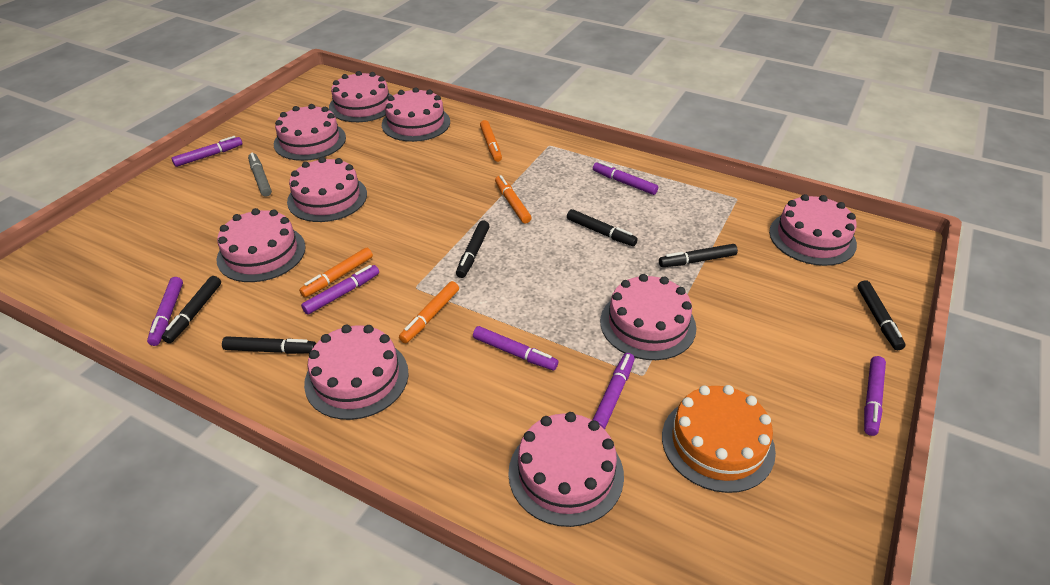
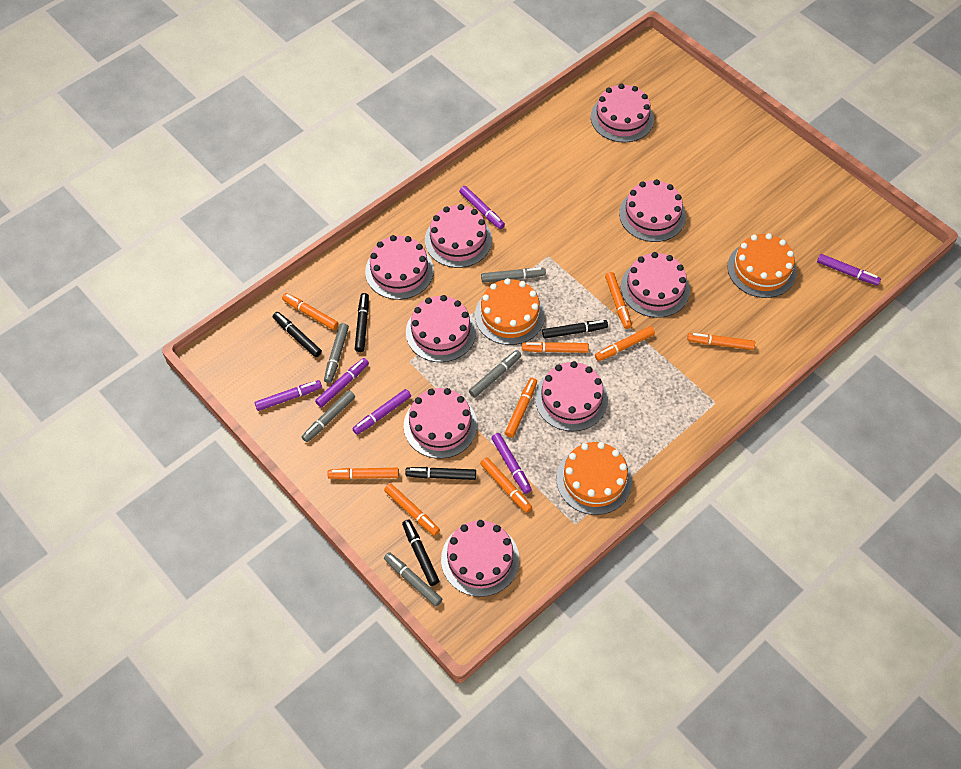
black marker: [162,276,221,343] [222,336,316,354] [456,221,490,278] [567,209,638,246] [659,244,738,267] [857,280,906,350] = 6 -> [273,312,322,357] [355,293,369,352] [402,519,439,586] [405,467,476,480] [542,320,608,338] = 5
grey marker: [248,152,272,197] = 1 -> [302,391,355,442] [324,323,349,383] [384,552,442,607] [469,350,522,398] [481,267,546,283] = 5
orange cake: [662,385,776,493] = 1 -> [475,278,545,345] [557,442,632,515] [727,233,797,298] = 3
orange marker: [299,248,373,298] [399,281,459,343] [480,120,502,162] [495,175,532,224] = 4 -> [282,293,339,330] [328,468,399,480] [384,483,440,536] [480,457,532,513] [505,378,537,438] [522,342,589,353] [595,326,655,361] [605,272,632,329] [687,333,755,350] = 9
purple marker: [147,277,183,346] [171,136,242,167] [301,265,379,315] [473,326,558,370] [593,161,658,195] [593,353,635,429] [864,356,886,436] = 7 -> [255,380,322,411] [315,358,369,407] [352,389,411,435] [459,186,505,229] [491,433,532,494] [817,254,881,285] = 6

